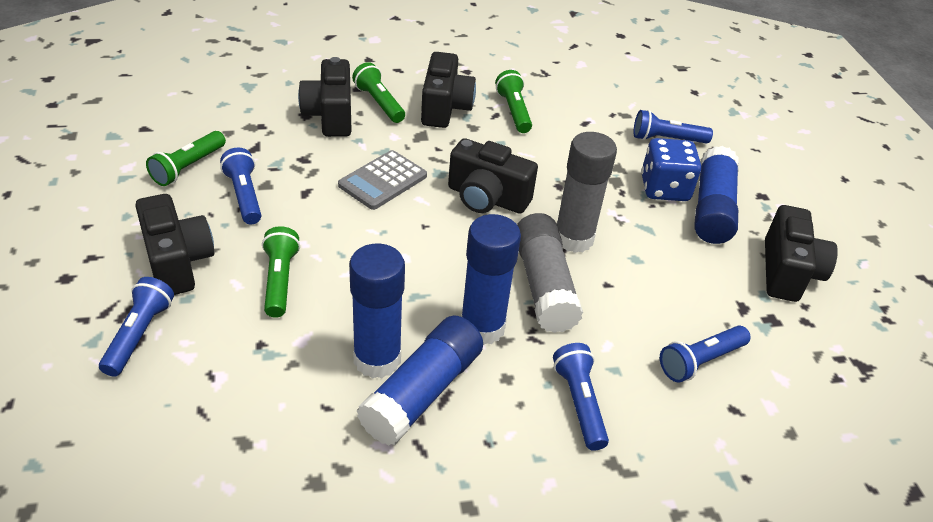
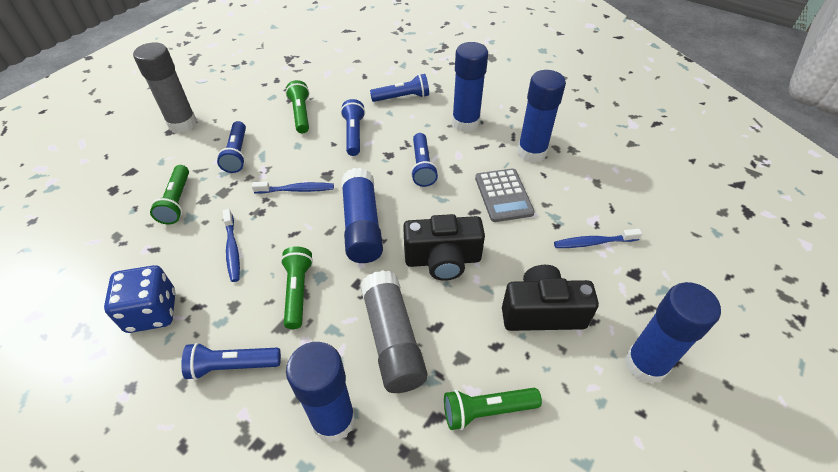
black camera: [135,194,215,295] [298,57,352,137] [421,52,476,128] [448,138,538,214] [765,205,838,302] = 5 -> [403,214,485,281] [502,265,599,331] = 2
blue glue stick: [349,243,405,379] [356,315,483,446] [461,214,521,345] [694,146,739,244] = 4 -> [286,342,355,443] [341,168,383,263] [452,42,488,132] [517,70,566,163] [625,282,721,384] = 5
blue toothbrush: none = 0 -> [223,209,240,282] [252,182,334,194] [554,229,642,248] = 3

